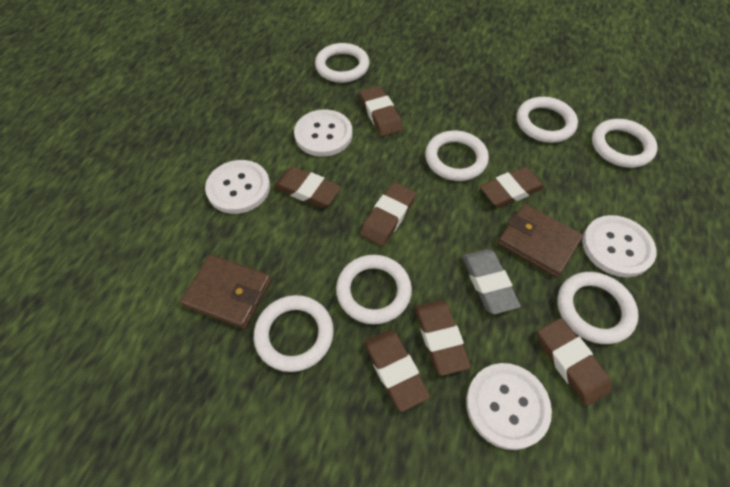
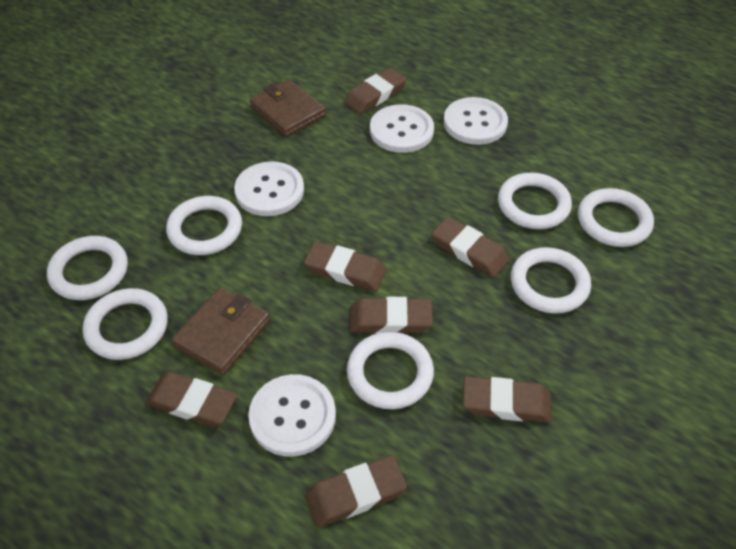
grey eraser: [462,249,521,314] = 1 -> none = 0

